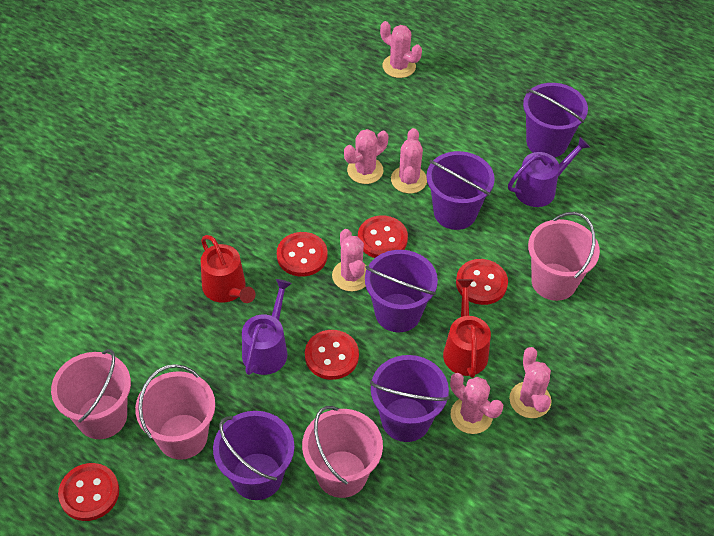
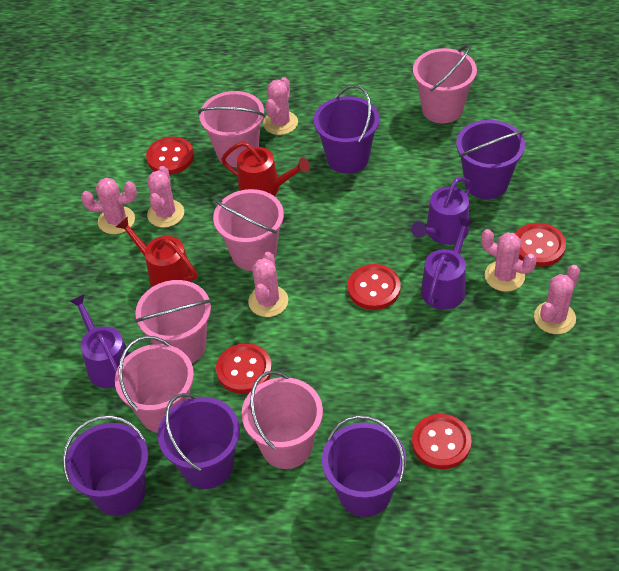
pink bucket: [51,349,131,439] [135,364,215,460] [302,406,383,498] [528,212,600,301] = 4 -> [115,336,194,433] [135,280,212,363] [198,91,265,167] [213,189,284,271] [241,371,323,469] [413,45,477,123] = 6
purple watering can: [242,279,292,375] [508,137,590,207] = 2 -> [69,294,129,388] [411,177,471,245] [421,217,474,310] = 3

